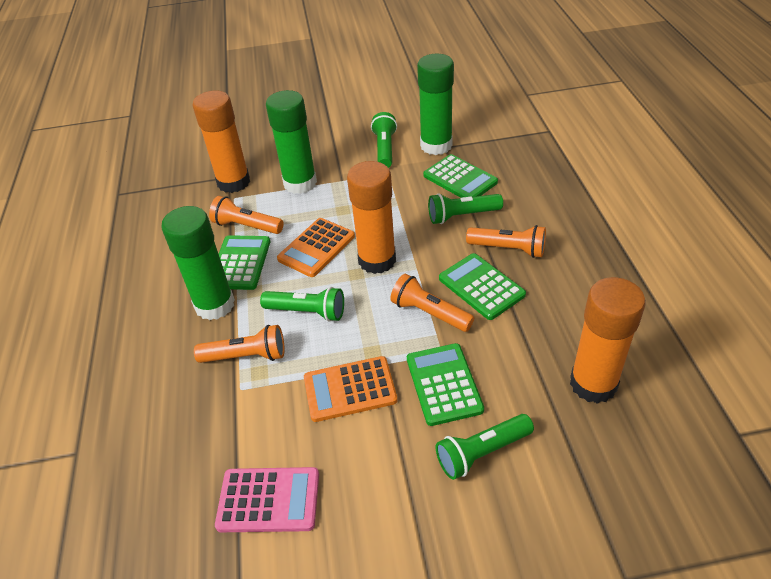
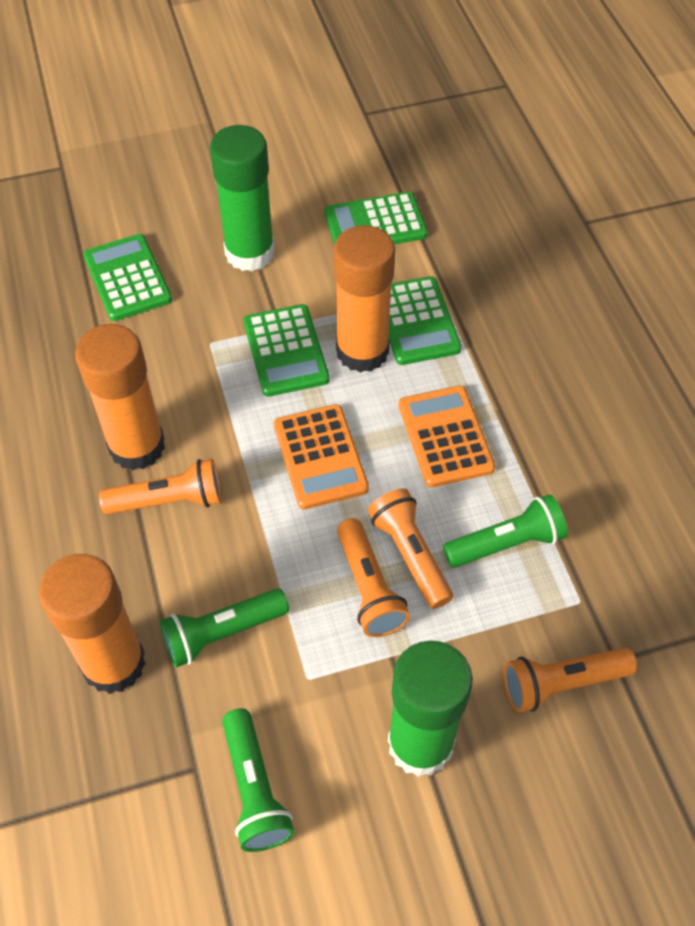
green flashlight: [260,287,344,321] [371,112,397,168] [428,193,503,224] [436,414,534,480] = 4 -> [159,588,289,668] [222,708,294,852] [443,494,568,568] = 3
green glue stick: [161,206,235,320] [266,90,317,194] [417,54,454,155] = 3 -> [210,125,275,271] [388,641,473,777] = 2
pink calculator: [215,467,319,532] = 1 -> none = 0

